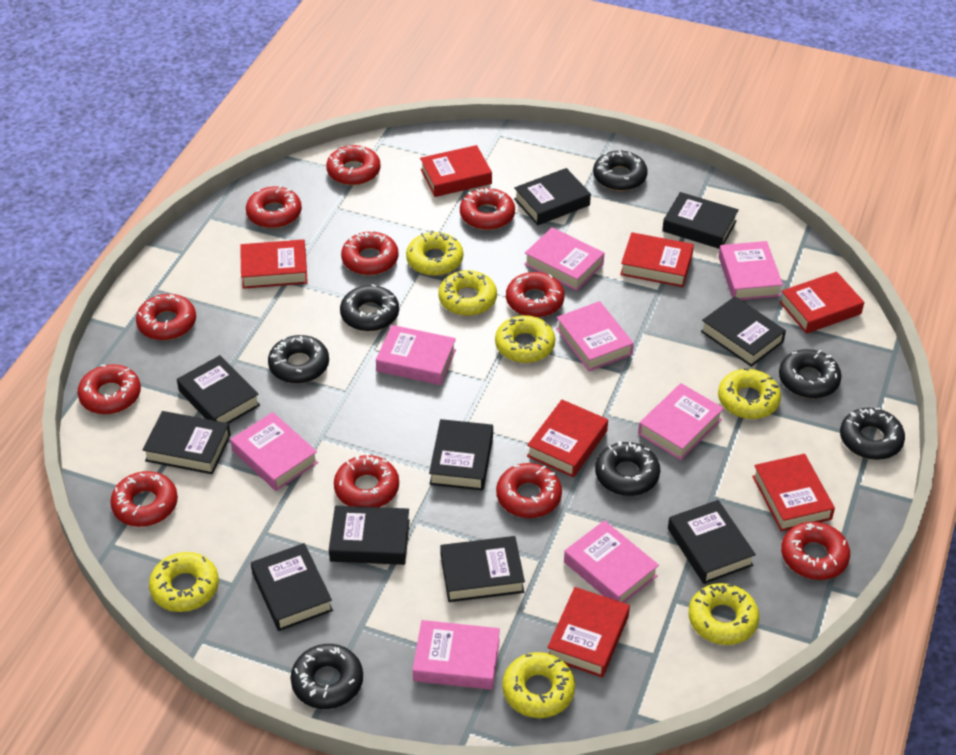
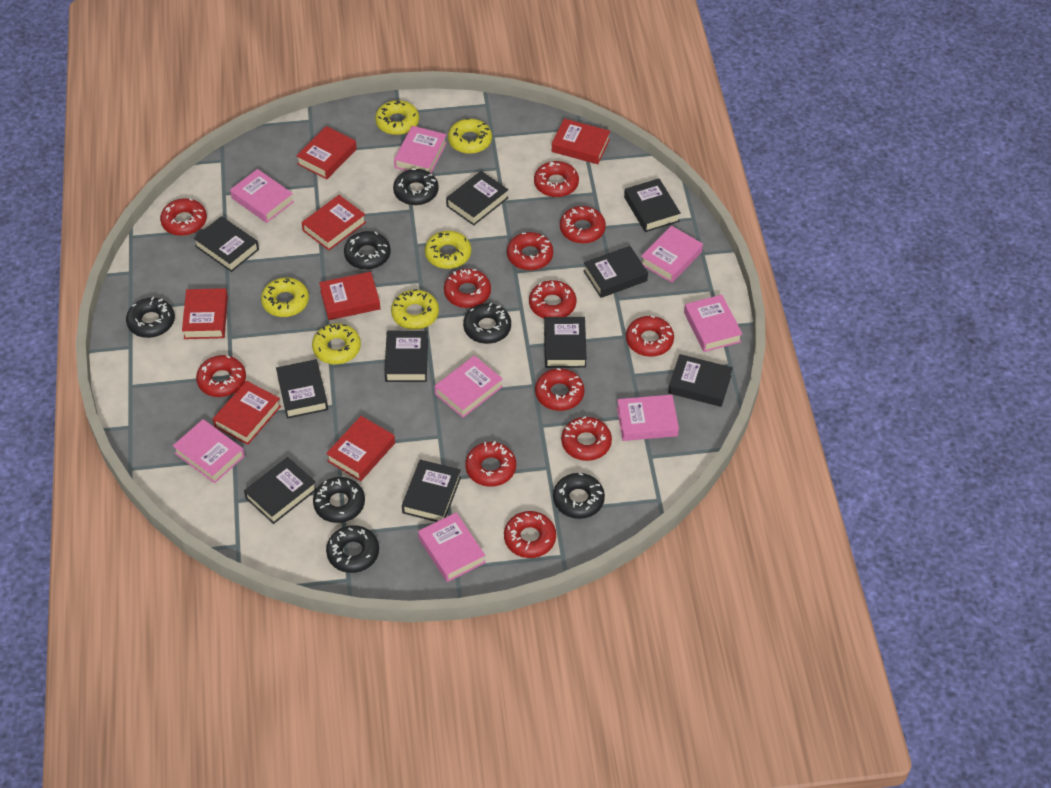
red donut: [77,364,141,414] [110,471,178,527] [136,294,196,340] [246,185,302,228] [326,145,381,185] [334,455,399,507] [341,230,399,275] [460,187,515,230] [496,463,562,518] [506,272,564,317] [781,522,850,580] = 11 -> [160,198,207,236] [196,355,246,397] [444,269,491,308] [465,441,516,487] [504,511,556,558] [507,232,553,270] [529,280,576,318] [534,161,579,197] [535,368,585,411] [560,206,606,244] [561,416,612,461] [626,315,674,357] = 12
yellow donut: [149,552,219,612] [406,230,463,276] [438,270,497,316] [495,315,555,363] [502,652,575,718] [689,583,759,645] [718,368,781,419] = 7 -> [261,278,309,317] [312,323,361,364] [375,100,419,135] [391,289,439,330] [425,231,471,269] [448,118,492,154] = 6

